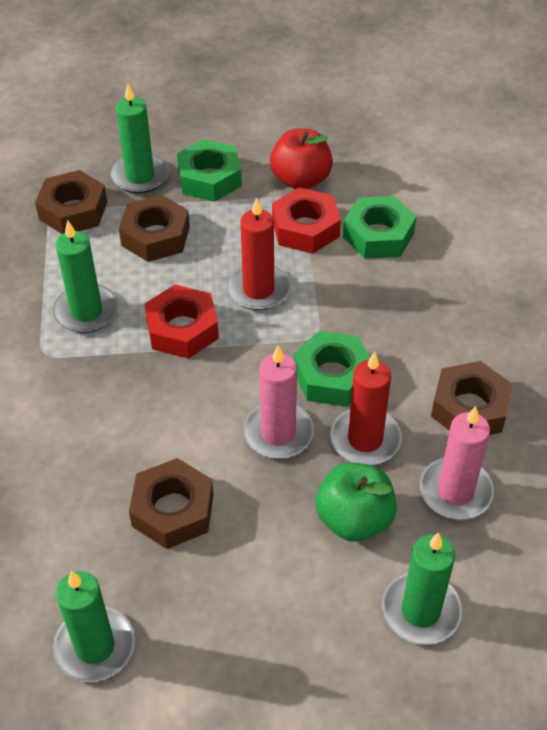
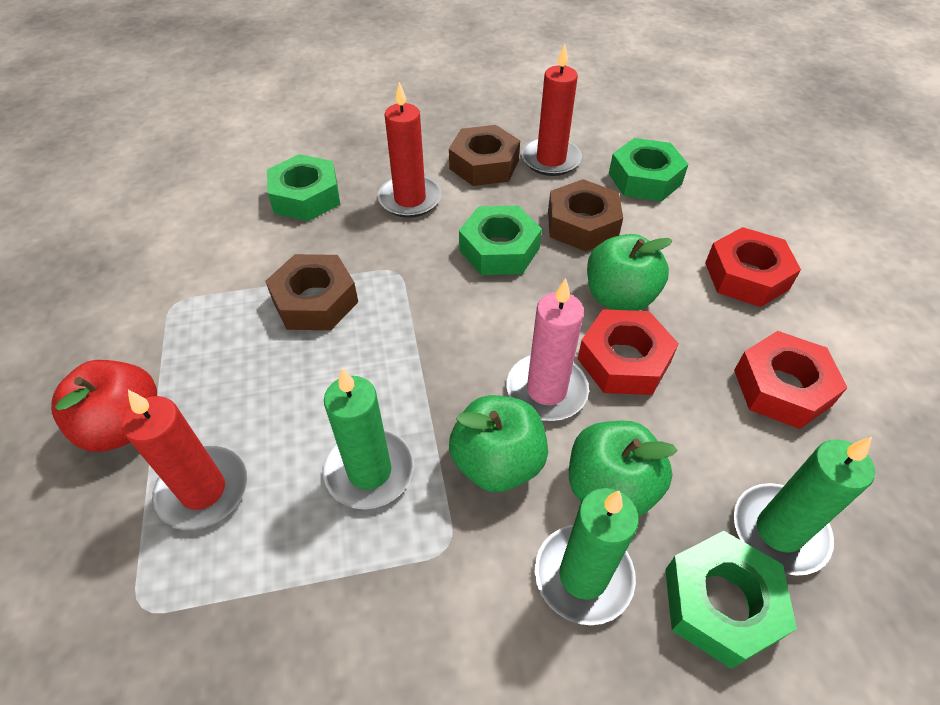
brown nut: [35,170,107,234] [119,195,190,262] [129,458,214,549] [431,361,513,435] = 4 -> [266,254,358,330] [449,125,520,186] [548,179,623,252] = 3
green apple: [315,462,397,542] = 1 -> [449,395,548,492] [569,421,677,517] [587,234,672,311] = 3
green candle: [53,220,118,333] [53,571,135,682] [110,84,169,194] [382,532,462,645] = 4 -> [323,368,414,509] [535,488,639,625] [734,437,875,576] = 3
green nut: [177,139,242,202] [293,331,370,407] [343,196,416,259] = 3 -> [267,154,340,221] [459,206,542,275] [609,138,688,202] [665,531,797,669] = 4
pink candle: [243,345,314,459] [420,406,494,520] = 2 -> [506,278,589,421] = 1
red candle: [227,197,290,310] [330,352,402,465] = 2 -> [122,390,247,530] [378,82,442,218] [522,44,582,176] = 3
red nut: [145,285,219,359] [272,187,341,254] = 2 -> [578,309,679,395] [705,227,801,307] [734,331,848,429] = 3

